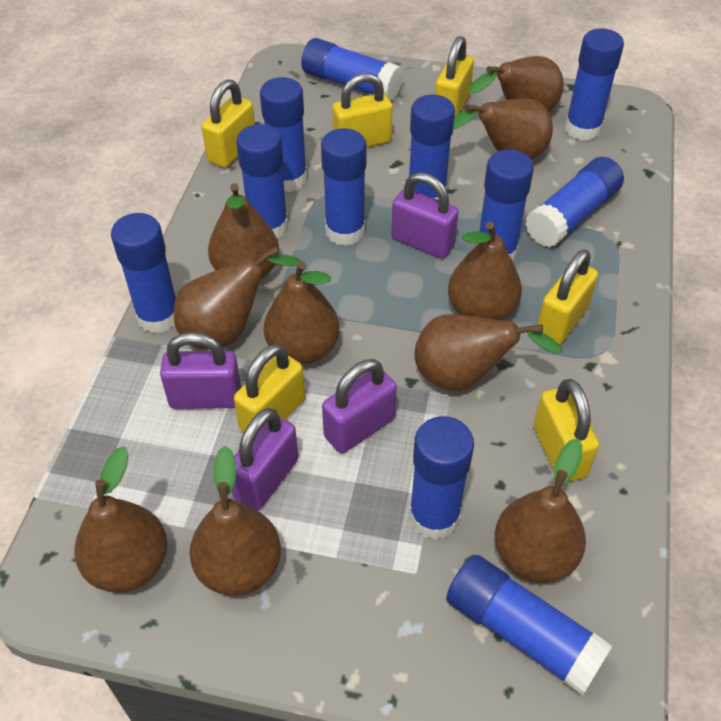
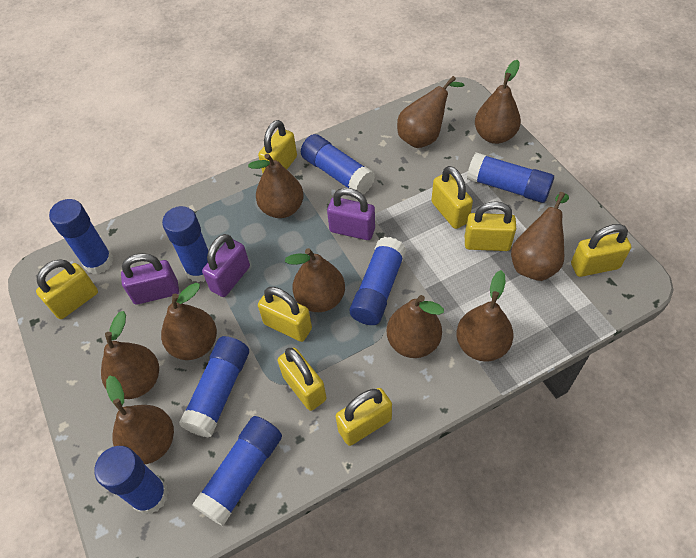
blue glue stick: [111,213,176,333] [236,124,288,239] [260,77,307,192] [301,38,403,101] [321,128,367,246] [409,94,455,200] [409,416,474,540] [446,555,613,695] [477,149,534,261] [526,157,624,247] [565,28,624,141] = 11 -> [49,199,113,274] [94,446,168,514] [162,206,208,282] [179,336,249,437] [192,416,282,526] [301,134,375,194] [350,237,406,325] [467,152,554,203] = 8
purple padlock: [160,332,241,409] [232,408,298,511] [322,359,397,453] [391,172,459,259] = 4 -> [121,253,179,304] [202,234,250,297] [327,188,375,240] = 3
yellow padlock: [202,79,255,168] [234,344,305,433] [332,73,393,147] [435,36,474,116] [534,379,599,482] [537,250,598,345] = 6 -> [36,259,98,319] [258,120,297,173] [258,287,312,342] [278,348,327,411] [336,388,392,446] [431,166,473,229] [465,201,516,251] [571,224,631,277] = 8

